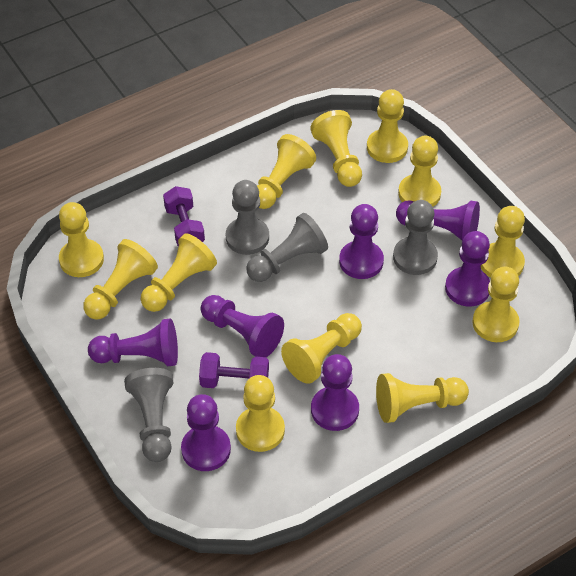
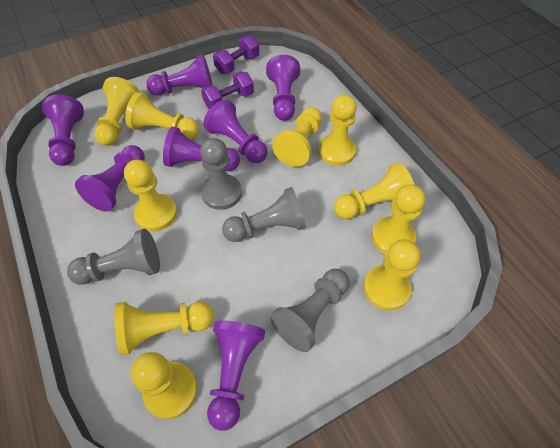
yellow pawn: [59,202,104,277] [83,239,158,320] [141,233,217,312] [236,375,285,452] [257,134,316,209] [281,313,362,384] [310,110,362,187] [367,89,408,163] [376,373,469,423] [398,136,441,207] [472,267,520,342] [481,206,525,278] = 12 -> [94,77,140,146] [115,302,214,356] [124,159,177,231] [125,92,199,140] [131,352,197,419] [272,107,322,167] [318,94,357,166] [334,163,414,219] [363,239,420,311] [372,185,425,254] = 10

